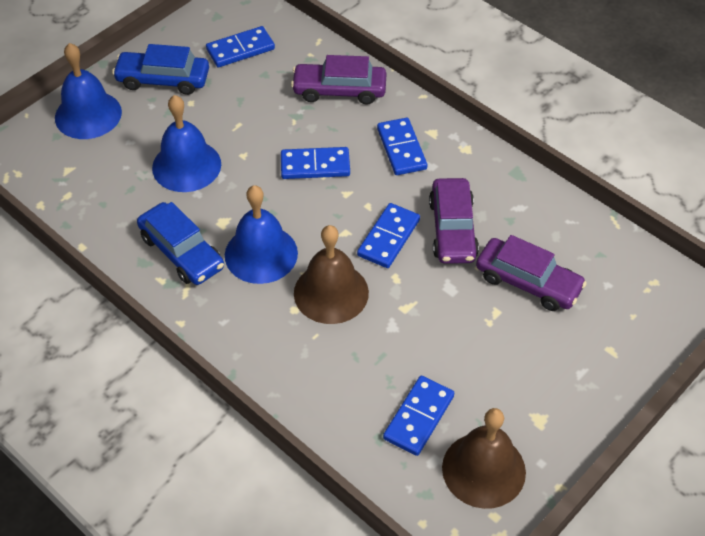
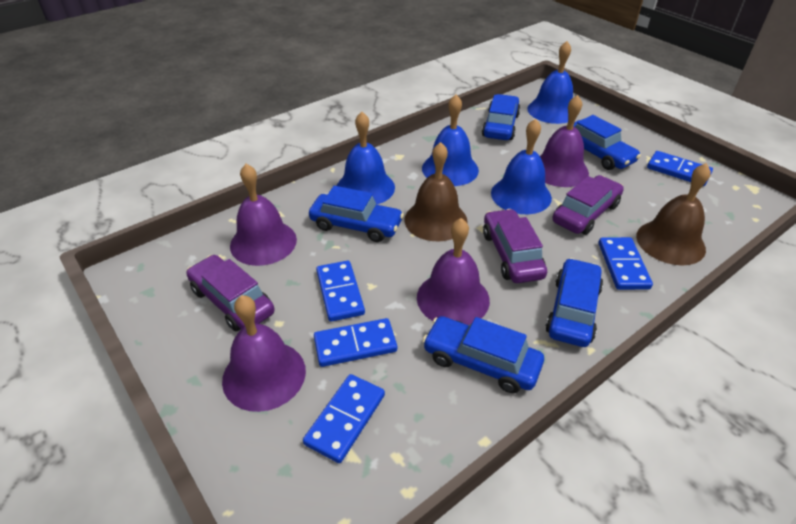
blue bell: [55,43,122,139] [152,95,221,192] [225,185,298,284] = 3 -> [337,112,395,205] [422,95,479,186] [491,119,552,214] [527,41,573,124] = 4
blue car: [112,44,209,95] [137,202,224,285] = 2 -> [309,186,404,242] [422,316,544,393] [482,94,520,140] [545,258,603,347] [573,115,641,170] = 5
purple bell: none = 0 -> [222,295,306,412] [230,164,297,266] [417,218,490,325] [540,95,589,187] = 4

